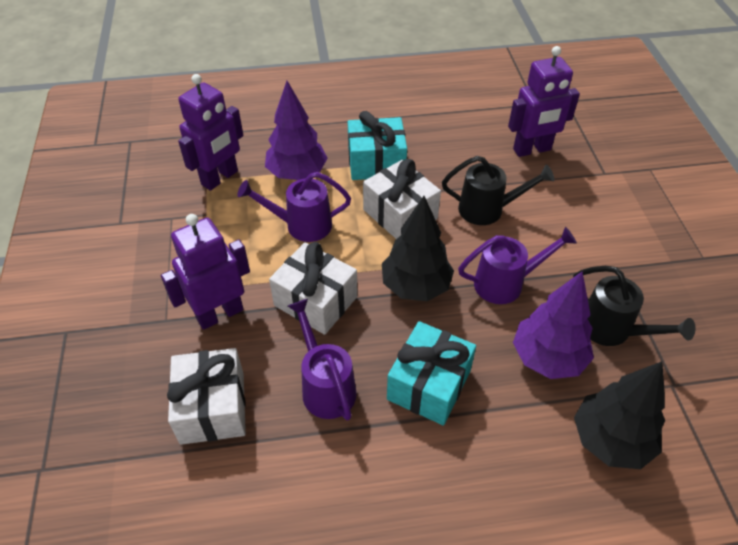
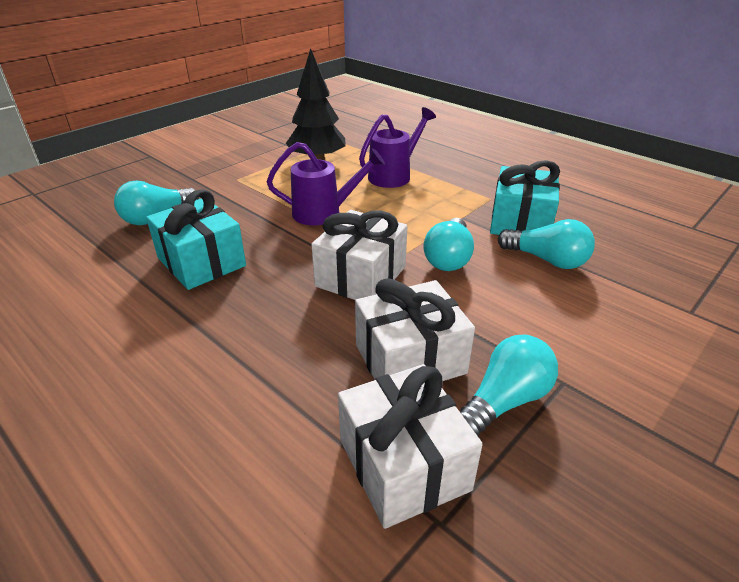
black tree: [382,196,454,301] [574,361,665,469] = 2 -> [286,48,346,160] = 1
black watering can: [442,156,554,225] [573,266,696,346] = 2 -> none = 0
purple robot: [161,214,250,330] [178,74,243,191] [508,46,580,157] = 3 -> none = 0
purple tree: [265,81,328,180] [513,272,594,379] = 2 -> none = 0
purple watering can: [237,172,351,242] [288,299,357,420] [458,227,577,304] = 3 -> [267,142,385,225] [359,107,436,188] = 2
turquoise light bulb: none = 0 -> [114,181,199,225] [423,218,474,271] [460,335,558,437] [498,219,595,269] = 4

